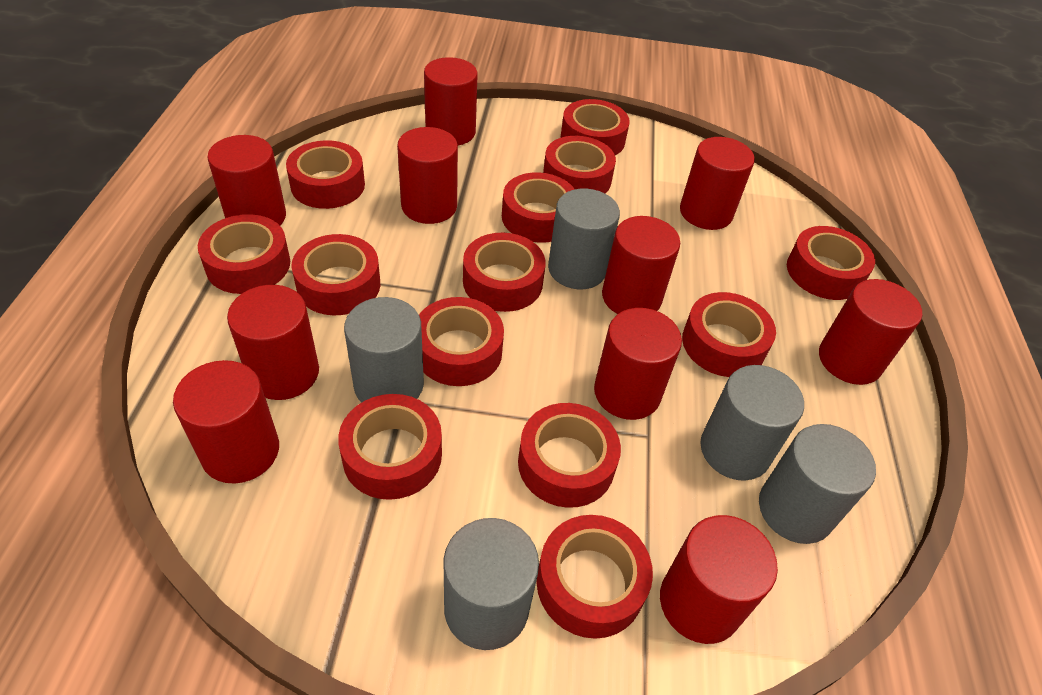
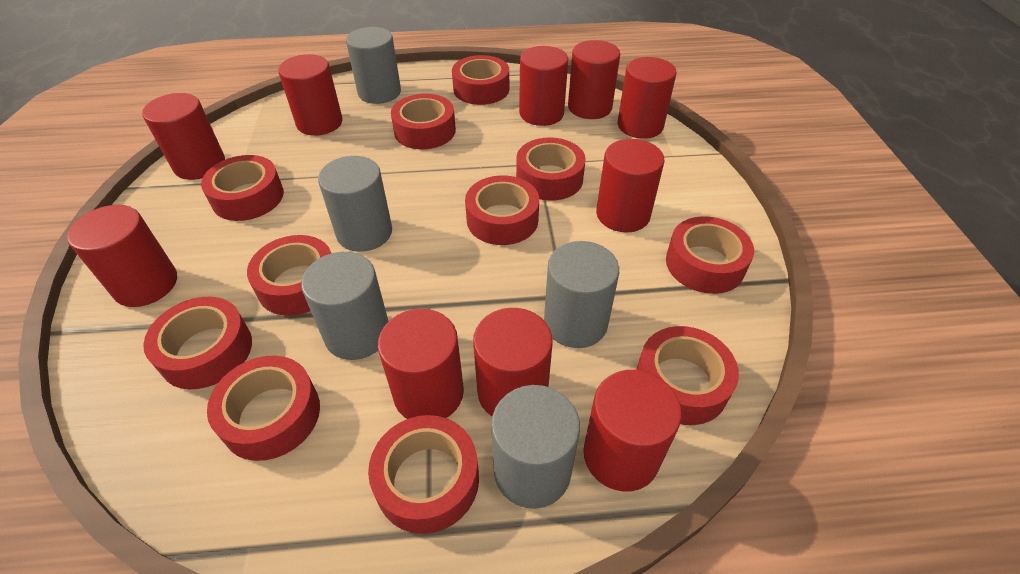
red tape: [198,214,290,294] [286,140,365,209] [291,234,380,315] [338,394,442,500] [419,297,504,386] [463,233,546,312] [502,172,575,243] [518,403,621,508] [537,515,653,639] [543,136,616,193] [561,99,630,155] [682,292,776,377] [787,226,875,300] = 13 -> [143,297,252,389] [201,155,284,221] [207,356,320,461] [247,235,331,316] [368,415,479,534] [391,94,456,149] [452,55,509,105] [465,175,539,245] [516,137,586,201] [636,326,739,425] [666,216,754,294] = 11

